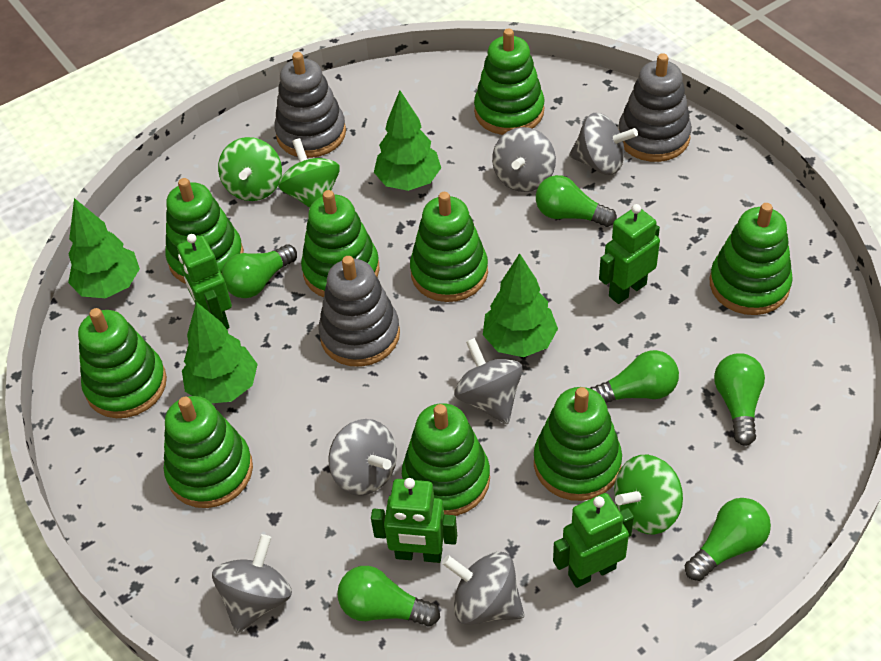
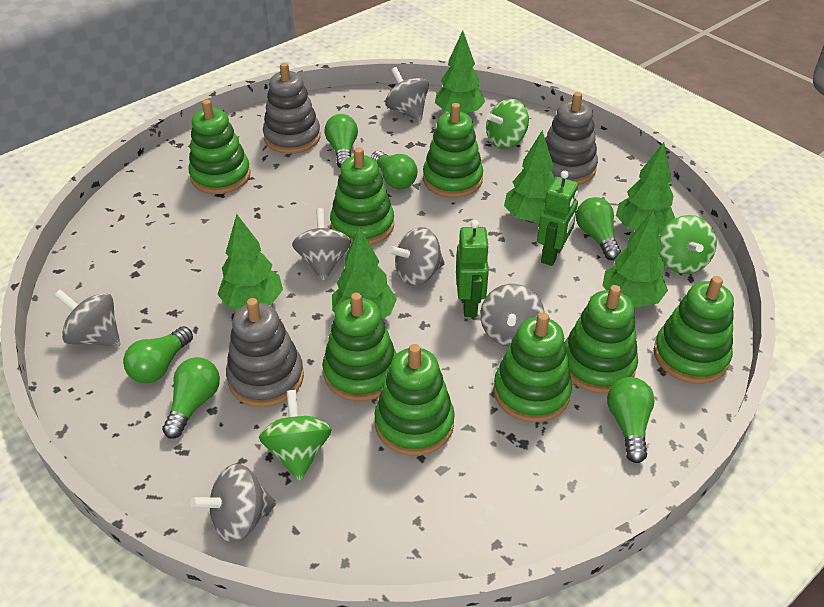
green robot: [177,234,232,329] [371,478,457,563] [553,493,634,588] [599,204,660,304] = 4 -> [456,220,490,317] [537,171,578,266] = 2
green stacking toy: [78,308,167,418] [164,396,253,508] [165,178,244,284] [301,190,380,297] [402,403,490,516] [410,192,488,302] [474,29,544,135] [534,387,622,501] [710,203,793,315] = 9 -> [188,100,251,194] [323,293,397,401] [330,147,394,245] [374,344,455,456] [423,103,483,198] [493,312,572,423] [565,285,638,393] [654,276,734,384] = 8
green tree: [68,198,140,298] [182,302,258,403] [374,90,441,191] [483,253,558,357] = 4 -> [217,214,283,310] [332,227,397,318] [435,31,485,113] [504,130,555,223] [602,210,668,307] [616,142,675,233] = 6

